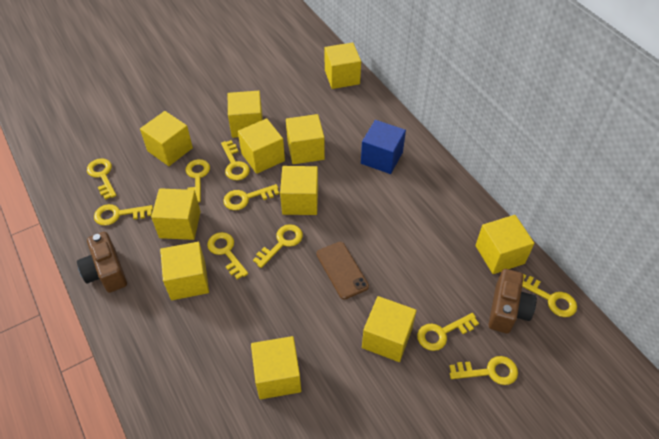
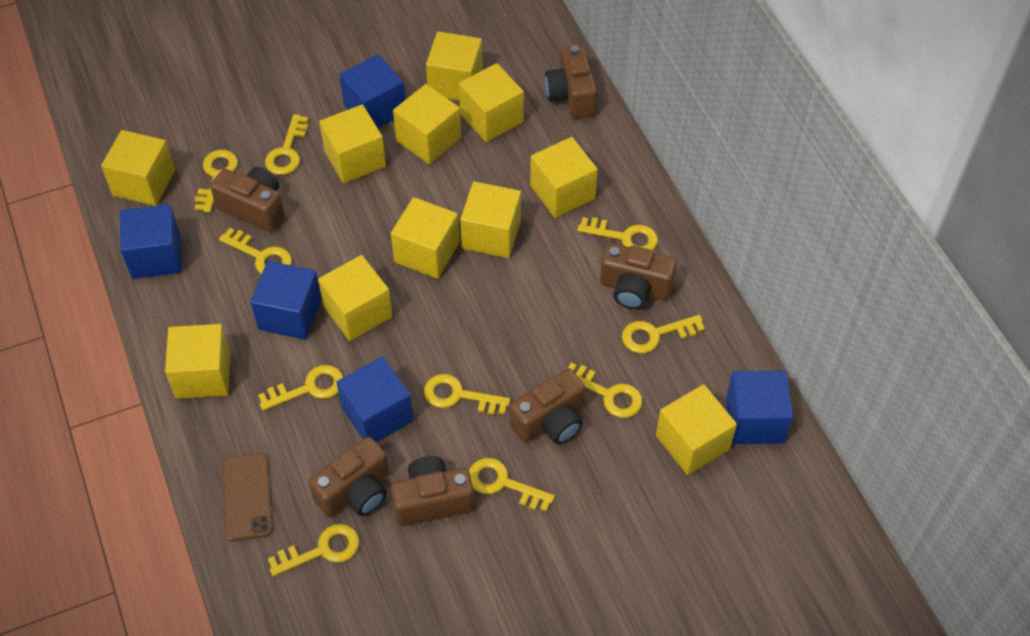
blue cube: [361,120,406,174] = 1 -> [120,204,182,279] [250,261,322,340] [336,356,413,442] [339,54,405,128] [726,371,793,444] = 5
brown camera: [77,232,127,293] [489,269,537,333] = 2 -> [210,167,285,232] [308,437,389,517] [391,456,474,526] [510,368,585,444] [545,45,597,119] [600,243,677,309] = 6

